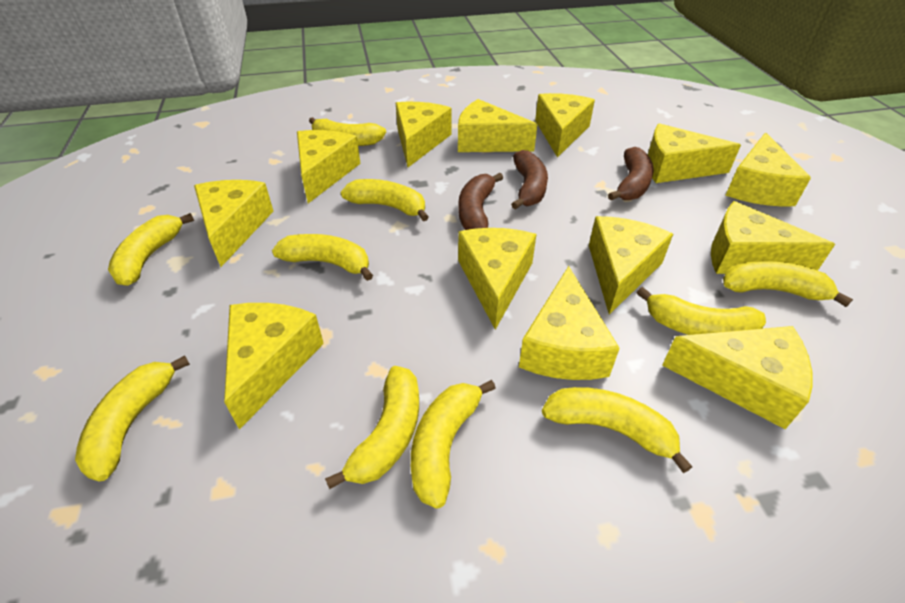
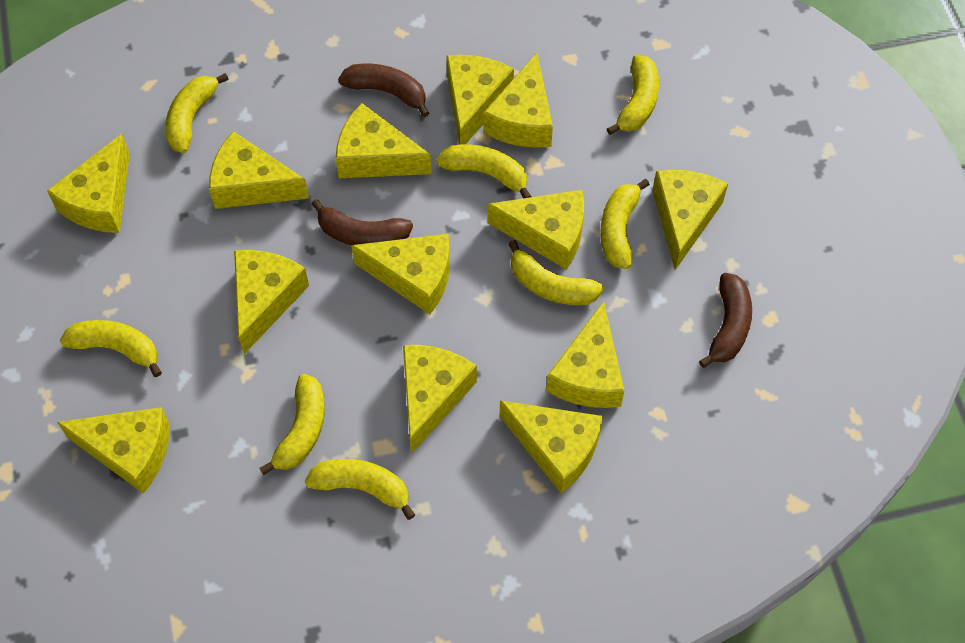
yellow banana: [75,355,190,481] [108,213,194,286] [272,234,373,281] [309,117,386,146] [325,366,419,489] [341,179,429,221] [411,380,496,509] [542,387,692,473] [636,287,766,335] [723,261,853,307] = 10 -> [60,320,162,377] [165,73,229,153] [260,374,325,475] [305,459,415,520] [436,144,532,198] [508,240,604,305] [600,179,650,269] [607,55,659,135] = 8

